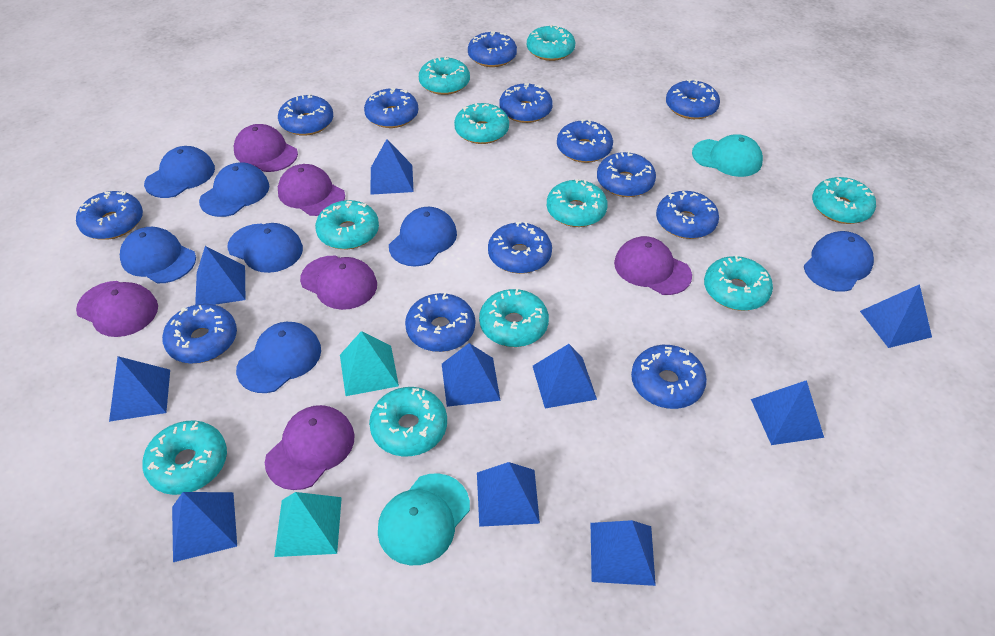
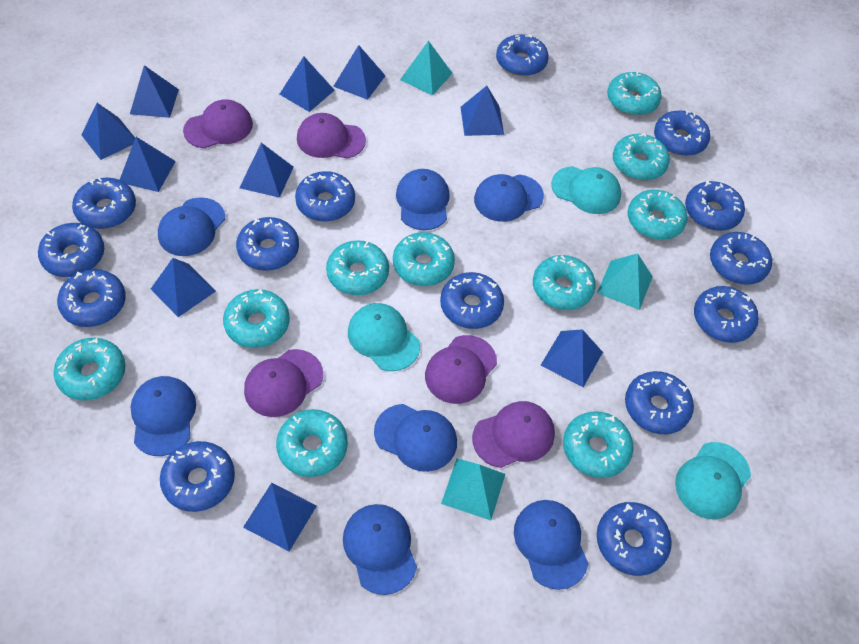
blue donut: [76,191,143,240] [162,304,237,364] [278,94,333,136] [364,88,418,128] [405,292,475,352] [468,31,517,67] [488,222,552,274] [499,83,553,123] [557,120,613,163] [597,151,656,197] [631,345,707,409] [656,191,719,239] [666,79,720,119] = 13 -> [38,223,104,277] [57,269,126,327] [72,178,136,229] [160,441,235,512] [236,217,299,271] [295,171,355,222] [440,272,504,329] [496,34,549,76] [597,502,672,576] [625,371,694,434] [654,110,710,156] [685,181,745,231] [694,286,759,343] [710,232,772,285] = 14
purple cap: [76,281,158,337] [234,124,298,172] [265,405,355,490] [278,164,345,216] [300,256,377,310] [614,236,692,295] = 6 -> [183,99,253,148] [244,349,323,417] [297,113,366,159] [425,335,497,404] [472,401,555,468] = 5
turquoise cap: [378,473,470,565] [692,134,763,177] = 2 -> [348,303,420,371] [551,166,621,214] [675,442,751,519] = 3
turquoise pyramid: [274,492,342,557] [340,331,399,396] = 2 -> [400,41,453,96] [441,458,505,521] [597,253,653,310] = 3

